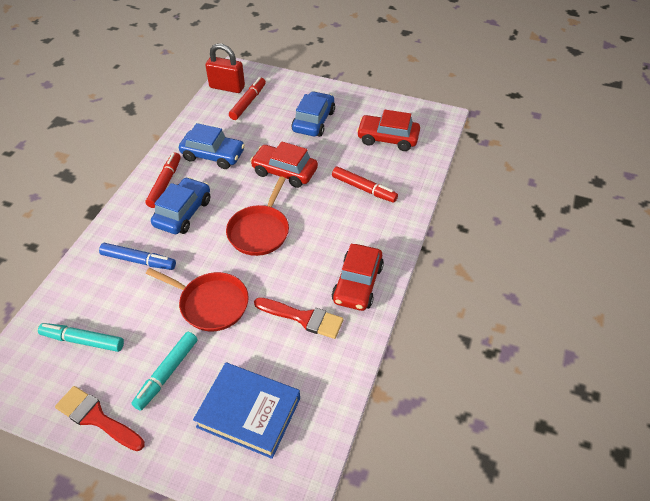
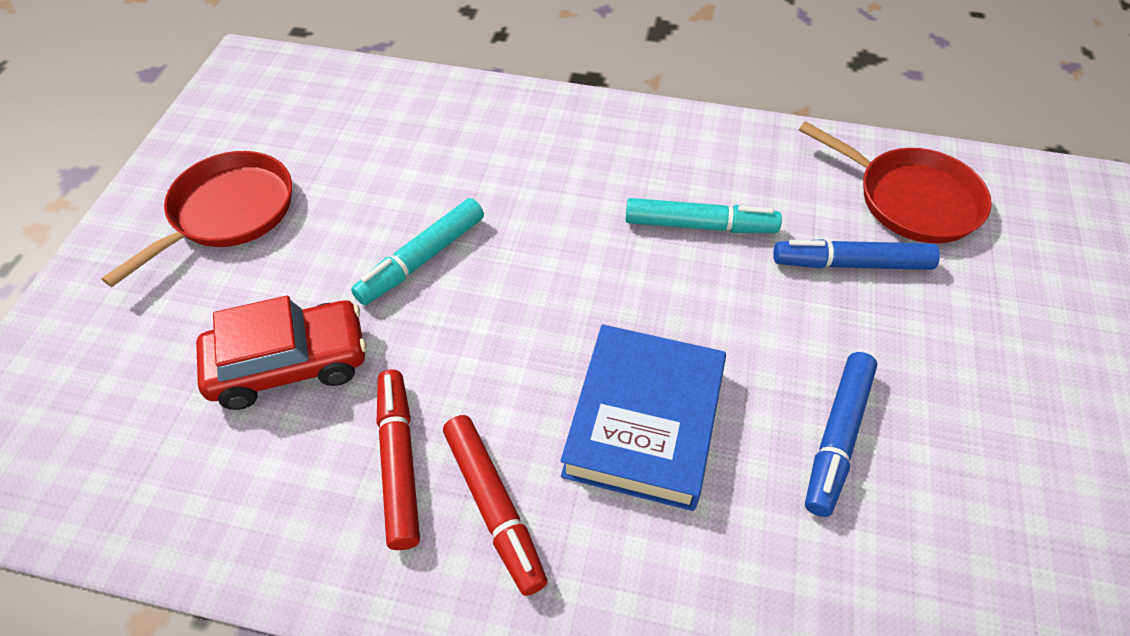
blue car: [151,177,210,234] [179,123,245,169] [292,91,335,137] = 3 -> none = 0
blue marker: [99,243,176,270] = 1 -> [773,239,940,270] [805,352,877,517] = 2
red brush: [55,386,145,451] [254,297,344,339] = 2 -> none = 0
red car: [250,141,318,188] [332,244,384,311] [357,110,420,151] = 3 -> [196,296,367,410] = 1
red marker: [145,153,181,208] [229,77,266,120] [332,166,398,203] = 3 -> [377,369,420,550] [443,415,548,596] = 2
red padlock: [205,43,245,93] = 1 -> none = 0

